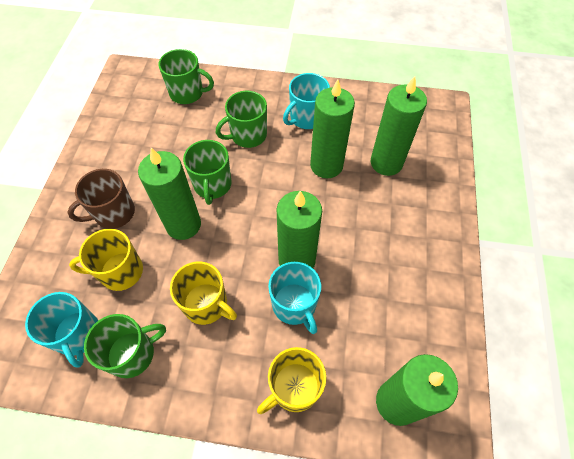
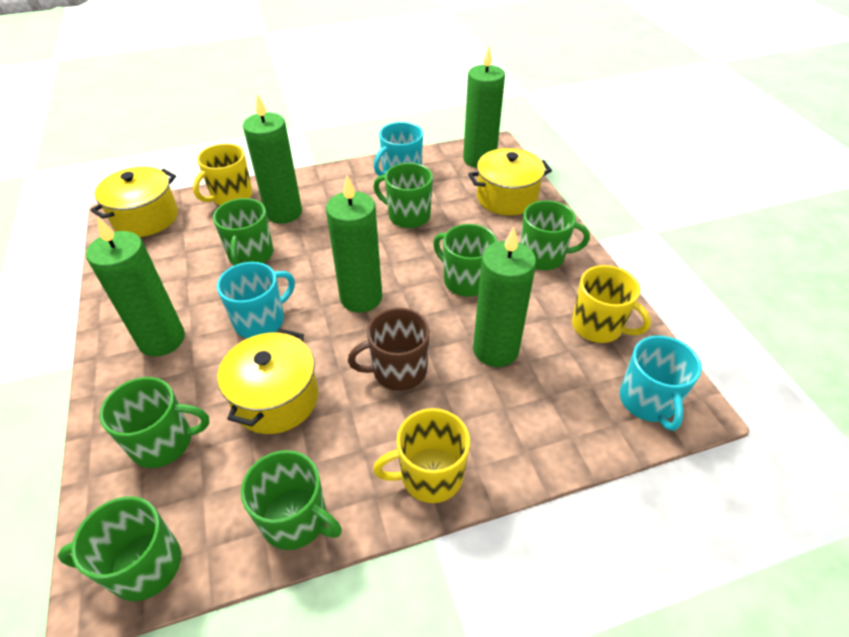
green mug: [84,314,166,378] [159,49,214,104] [183,140,232,205] [216,91,267,148] = 4 -> [58,496,181,601] [99,377,209,468] [213,198,273,266] [241,450,342,550] [373,163,433,228] [433,224,497,297] [520,200,590,270] = 7
yellow pot: none = 0 -> [90,167,178,237] [217,329,318,434] [468,148,552,215] = 3

